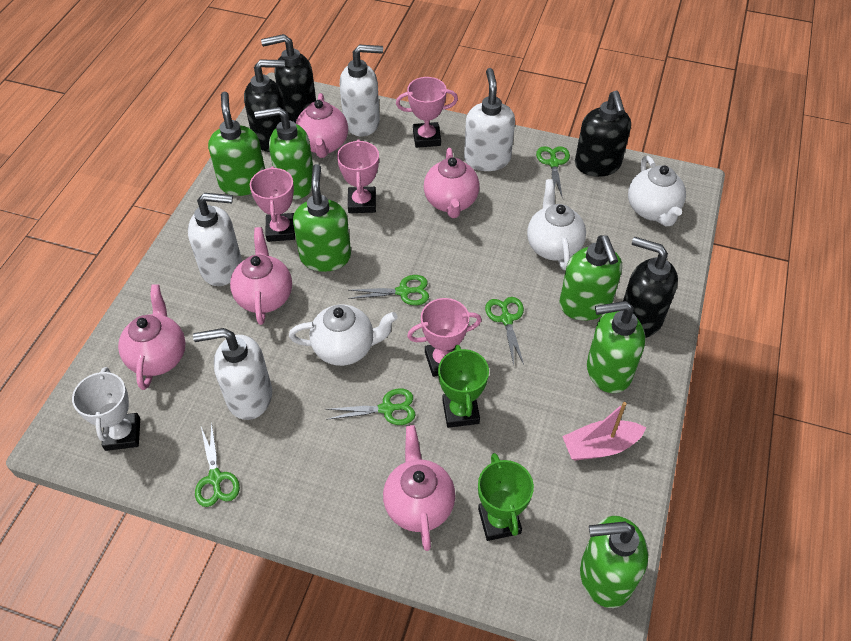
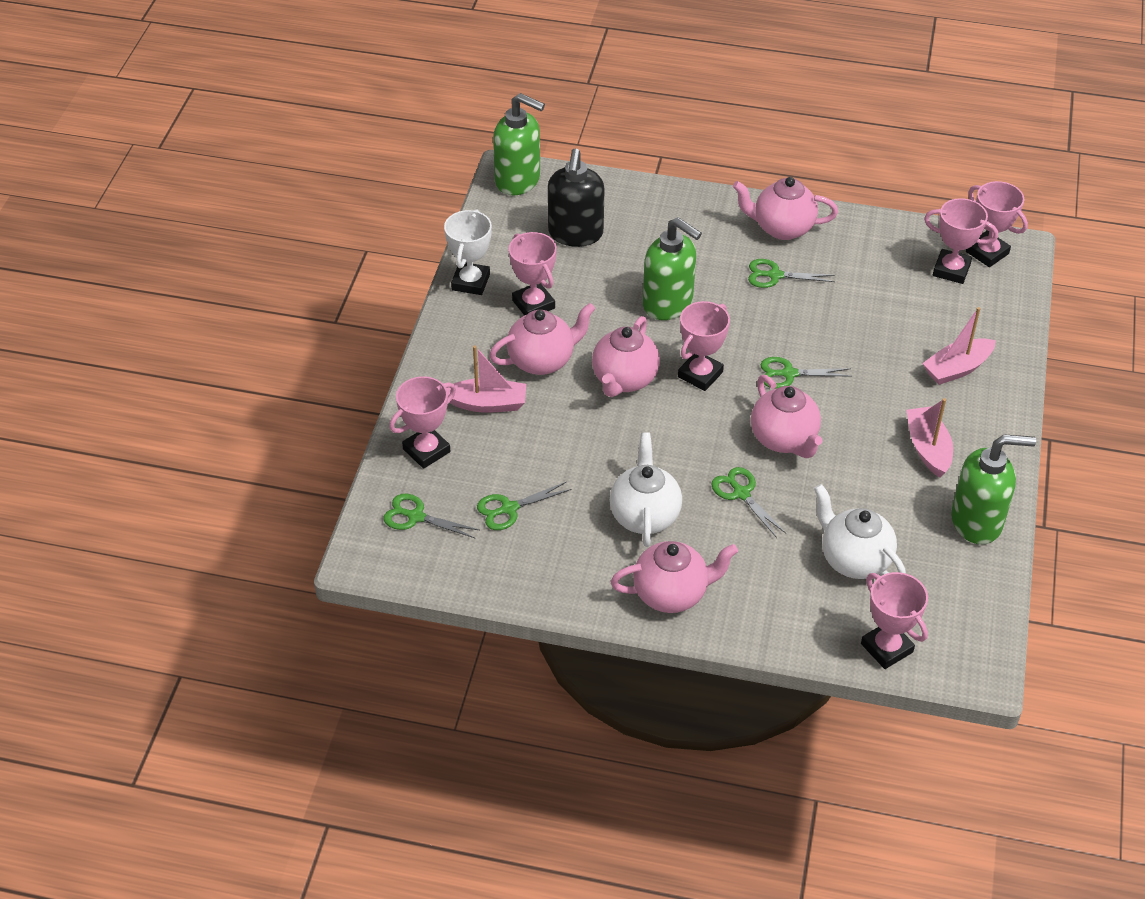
black soap dispenser: [244,60,285,152] [261,34,316,124] [575,91,631,177] [623,237,678,338] = 4 -> [548,149,604,247] = 1
green soap dispenser: [208,92,265,196] [254,107,313,199] [293,164,351,272] [559,235,622,321] [580,516,648,608] [587,301,645,393] = 6 -> [493,93,545,195] [643,217,702,320] [951,434,1036,544] = 3
green trophy: [438,345,489,428] [478,453,534,541] = 2 -> none = 0
pink boat: [562,402,646,461] = 1 -> [446,345,526,413] [906,398,953,478] [922,307,996,385] = 3
pink trophy: [250,166,295,242] [337,140,379,213] [396,77,458,148] [407,298,482,377] = 4 -> [389,376,456,469] [509,232,557,315] [678,301,730,391] [861,572,928,669] [924,198,998,284] [966,181,1028,267] = 6
white soap dispenser: [188,193,242,286] [193,328,272,420] [340,45,383,136] [464,68,515,171] = 4 -> none = 0
white teapot: [289,304,398,366] [527,179,586,270] [628,156,686,226] = 3 -> [610,433,682,547] [814,484,906,579] = 2

